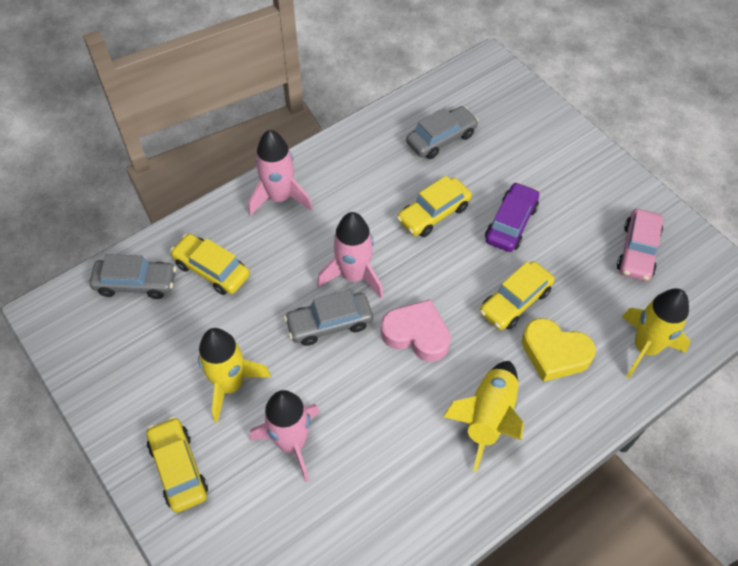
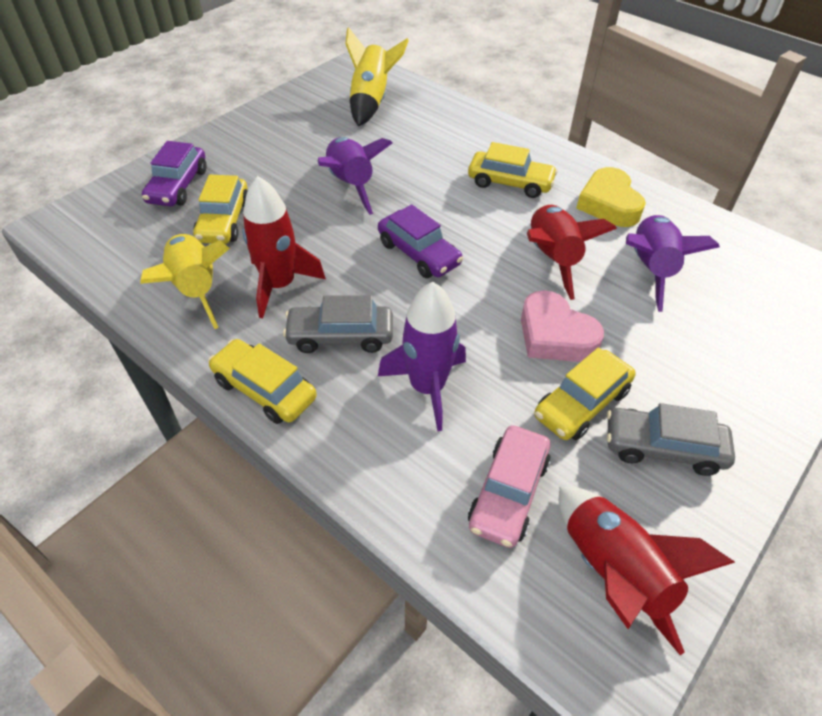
grey car: [89,254,176,299] [284,290,373,346] [406,106,479,159] = 3 -> [283,295,393,353] [607,403,735,476] = 2
pink rocket: [248,129,313,215] [250,390,320,482] [317,212,384,299] = 3 -> none = 0
purple car: [485,182,539,252] = 1 -> [142,141,206,206] [378,204,463,278] = 2
purple rocket: none = 0 -> [318,137,392,215] [378,282,466,431] [626,215,720,312] = 3
red rocket: none = 0 -> [242,176,326,318] [527,205,617,300] [559,487,735,655] = 3
yellow rocket: [198,328,271,423] [443,361,524,472] [622,288,690,378] = 3 -> [140,234,230,329] [346,27,409,127] = 2

